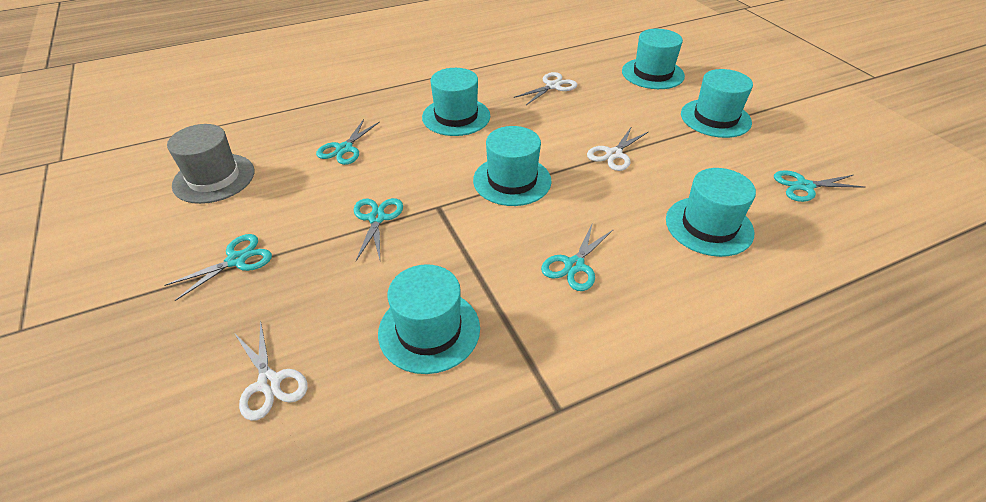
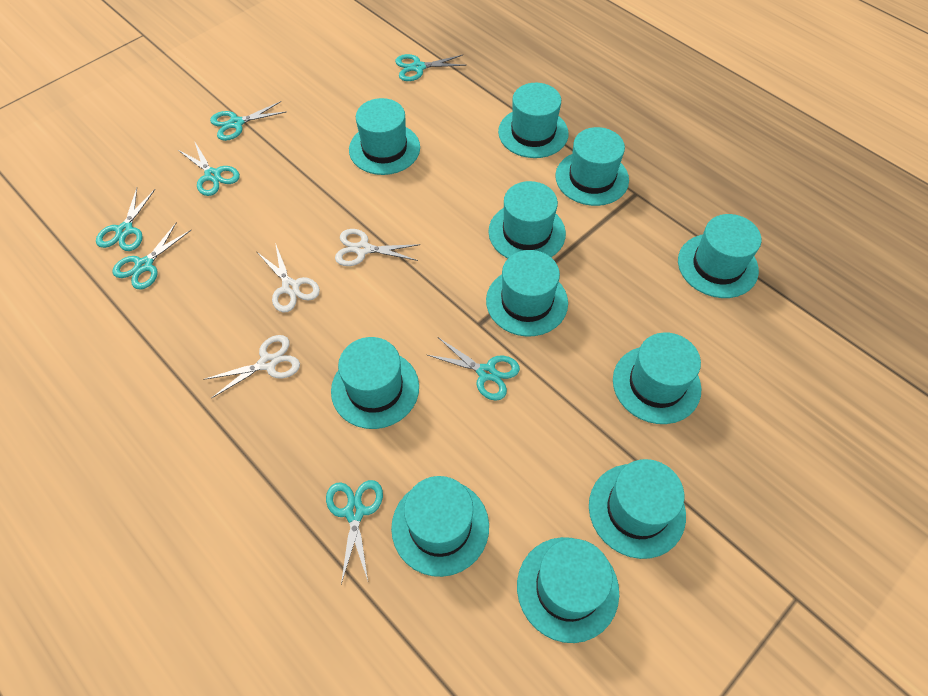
grey hat: [167,124,254,204] = 1 -> none = 0
turquoise hat: [378,264,480,374] [422,68,490,136] [473,126,551,206] [622,29,685,89] [666,168,756,257] [681,69,753,138] = 6 -> [331,337,419,429] [349,98,420,175] [391,476,489,577] [486,250,568,336] [488,181,566,259] [498,83,569,158] [517,537,619,643] [555,127,629,206] [589,459,686,559] [613,333,702,424] [678,214,761,298] = 11
turquoise scissors: [165,234,272,301] [316,119,380,165] [354,198,403,261] [541,222,614,291] [774,170,866,202] = 5 -> [96,188,155,251] [112,222,191,289] [178,142,240,196] [210,101,286,141] [326,480,383,584] [395,54,467,81] [428,337,520,401] = 7

